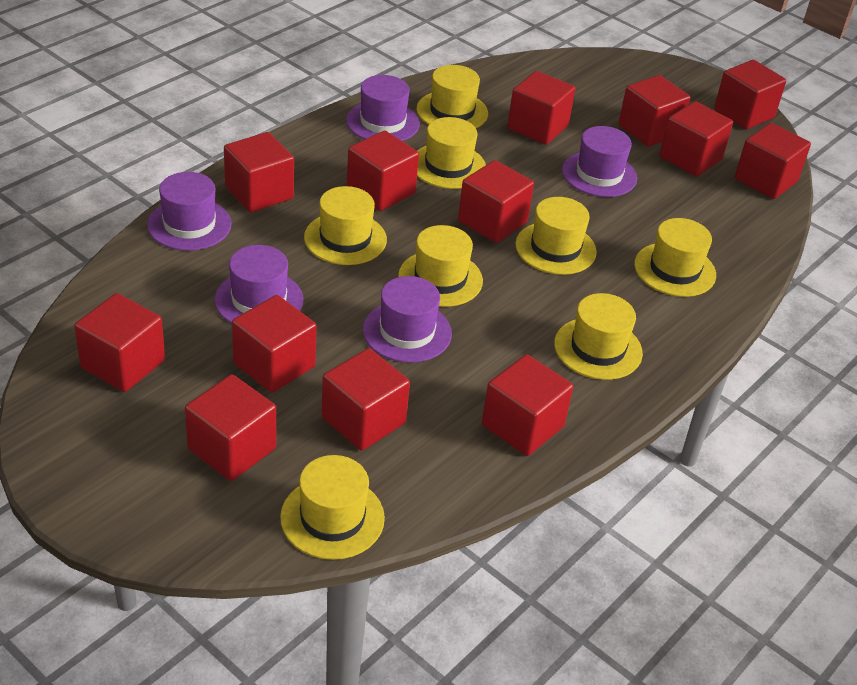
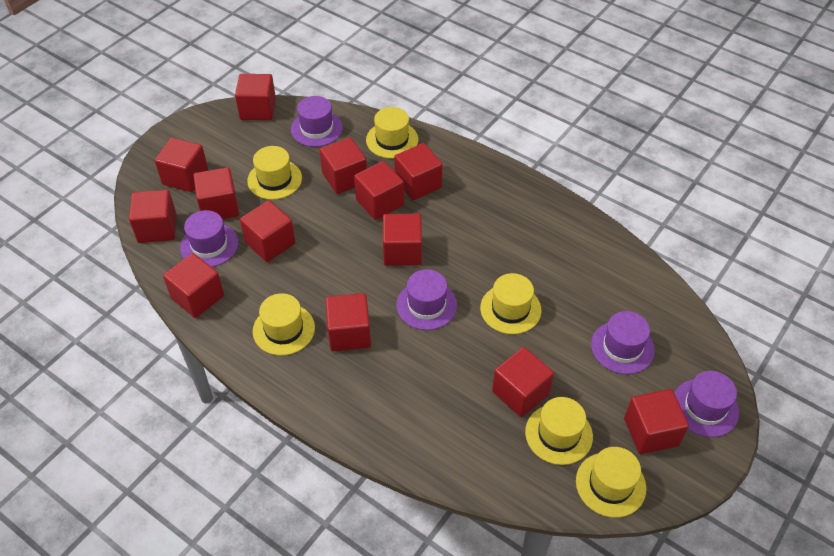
yellow hat: [280,455,385,560] [304,186,387,265] [398,225,483,307] [416,65,488,128] [417,117,486,189] [515,197,597,275] [554,293,643,380] [634,218,716,297] = 8 -> [247,146,302,200] [253,293,315,355] [366,107,418,159] [480,273,541,334] [525,397,593,465] [576,447,646,518] = 6

